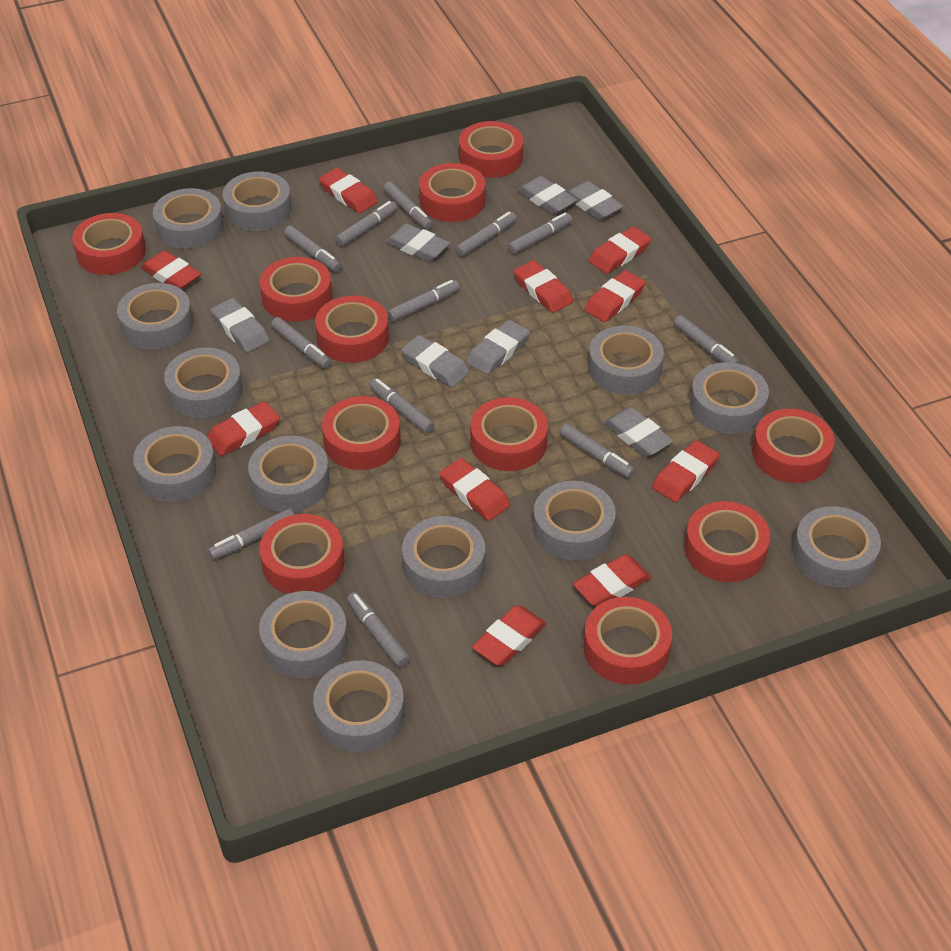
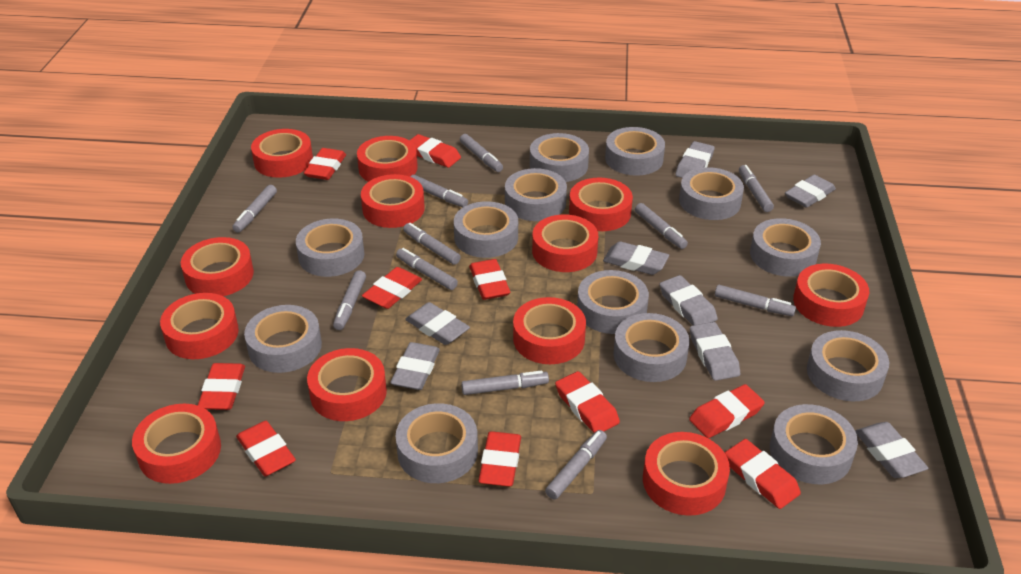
grey eraser: [211,298,270,353] [385,223,450,261] [401,335,470,387] [466,320,530,375] [518,176,577,214] [567,181,624,220] [604,407,673,457] = 7 -> [390,342,440,390] [405,302,470,345] [603,242,669,275] [660,275,718,325] [675,141,715,178] [690,322,740,381] [785,175,836,208] [855,422,928,478] = 8
grey marker: [208,508,295,560] [271,317,332,368] [284,226,342,272] [335,201,397,247] [347,592,410,667] [369,378,434,433] [383,181,433,230] [387,280,460,322] [455,212,517,257] [507,213,572,254] [560,423,635,478] [674,315,740,364] = 12 -> [232,185,277,233] [333,270,366,330] [396,248,458,290] [403,223,461,265] [410,175,468,207] [460,134,503,172] [461,370,549,395] [545,430,607,499] [635,203,688,249] [715,285,796,316] [739,165,774,212] = 11
red tape: [72,213,146,275] [259,514,344,594] [260,257,332,322] [315,296,389,363] [322,396,401,470] [419,163,485,222] [459,121,523,178] [470,397,548,471] [583,597,672,685] [685,501,770,582] [752,409,834,483] = 11 -> [132,404,221,484] [160,293,239,359] [181,237,254,296] [251,129,313,178] [307,348,387,421] [357,136,418,182] [361,174,425,228] [513,297,586,364] [532,214,598,272] [569,178,633,231] [643,432,730,516] [793,264,869,327] = 12

